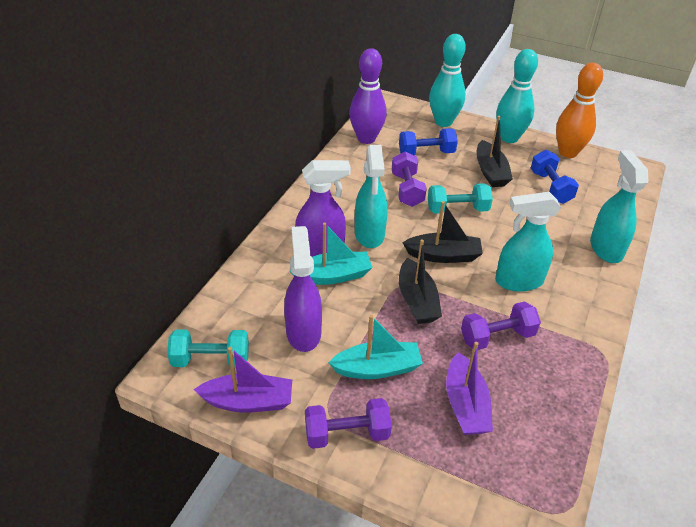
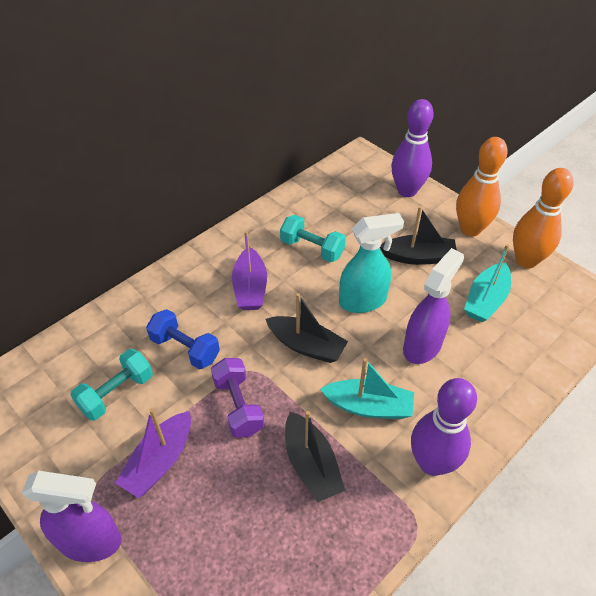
blue dumbbell: [399,128,458,155] [531,150,579,204] = 2 -> [146,309,220,369] = 1
orange bowling pin: [556,63,603,158] = 1 -> [456,137,508,237] [513,168,573,268] = 2
purple bowling pin: [349,48,387,144] = 1 -> [391,99,434,197] [411,378,477,476] = 2
purple dumbbell: [305,398,392,449] [392,151,427,207] [461,302,541,350] = 3 -> [211,358,265,437] = 1
turquoise bowling pin: [429,34,466,127] [496,49,538,143] = 2 -> none = 0
turquoise spray bottle: [355,145,387,248] [495,192,561,292] [590,150,649,263] = 3 -> [339,213,404,313] = 1

